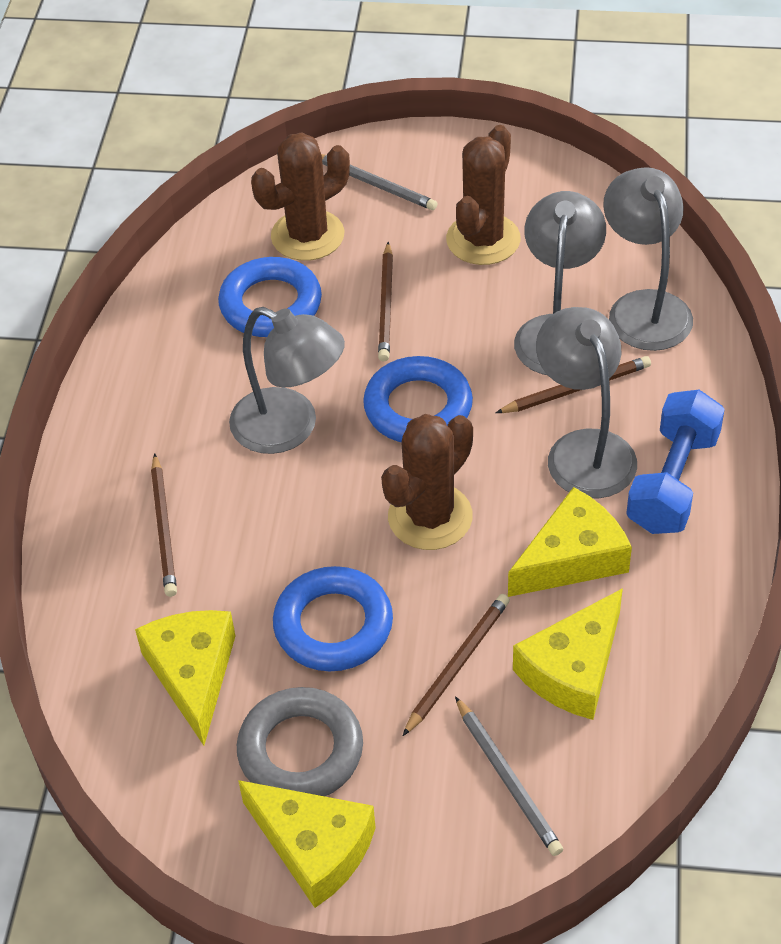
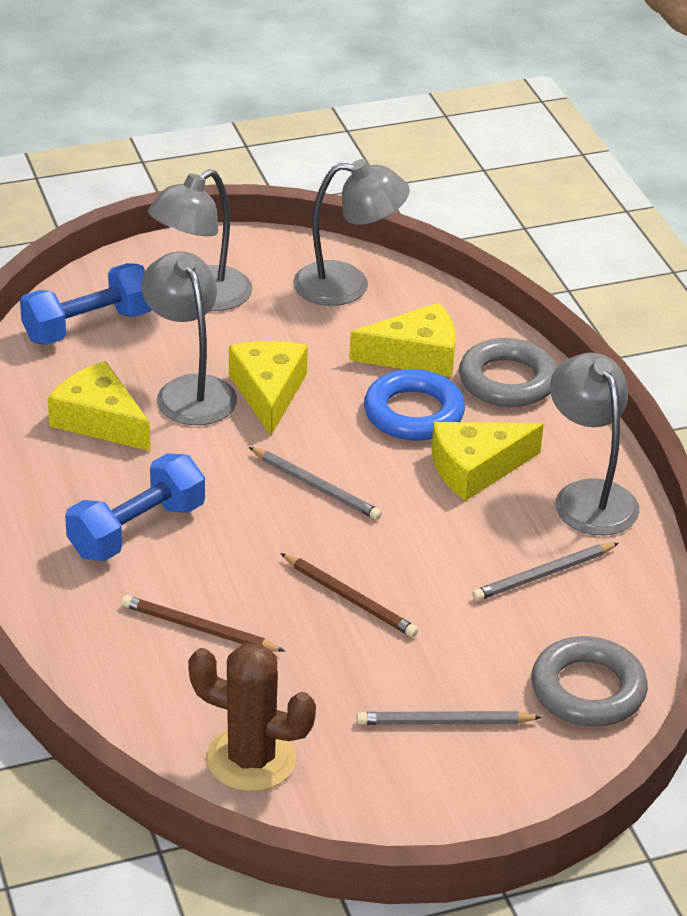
blue dumbbell: [626,390,725,534] = 1 -> [20,263,152,345] [65,453,205,561] = 2
blue ring: [218,257,322,337] [273,566,393,671] [363,356,473,442] = 3 -> [364,369,465,441] = 1
brown cactus: [251,132,350,261] [381,414,473,550] [446,125,521,265] = 3 -> [188,643,316,792] = 1
brown pencil: [151,453,177,597] [378,242,393,361] [403,594,510,736] [496,356,651,413] = 4 -> [121,595,285,652] [280,553,418,637] = 2
grey pencil: [321,154,438,210] [455,696,563,856] = 2 -> [249,447,382,520] [357,711,542,725] [472,543,619,601] = 3
grey ring: [237,687,363,796] = 1 -> [459,338,557,407] [531,636,648,727] = 2

